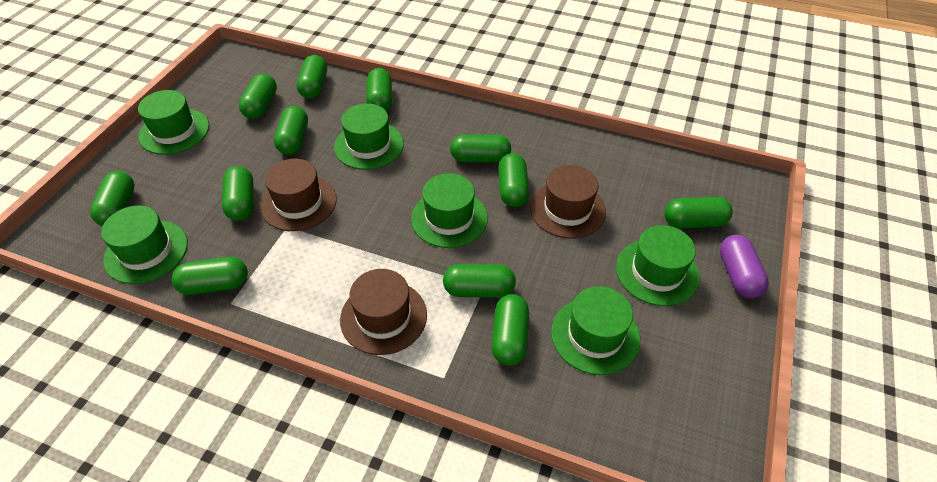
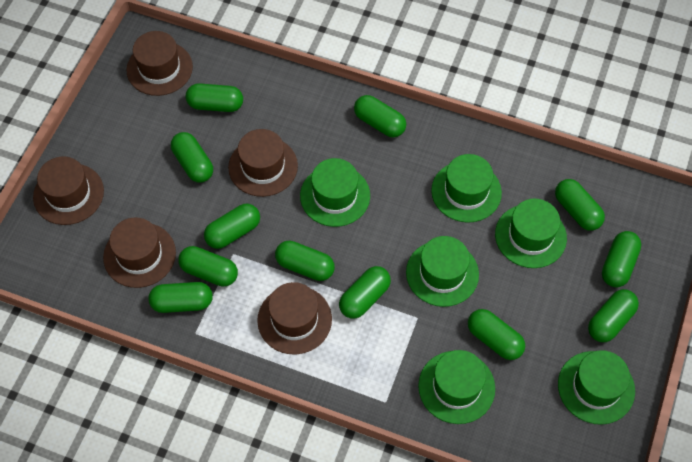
brown hat: [260,159,337,231] [340,269,427,355] [530,165,606,239] = 3 -> [33,156,104,225] [103,218,176,288] [126,31,193,96] [228,129,298,197] [257,282,332,354] = 5
purple capsule: [720,235,769,298] = 1 -> none = 0

